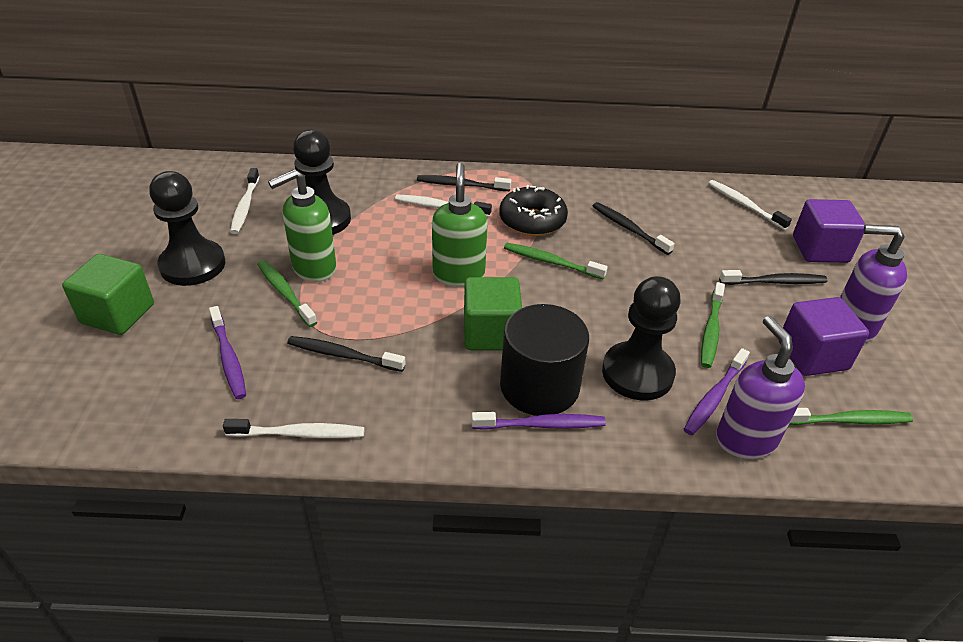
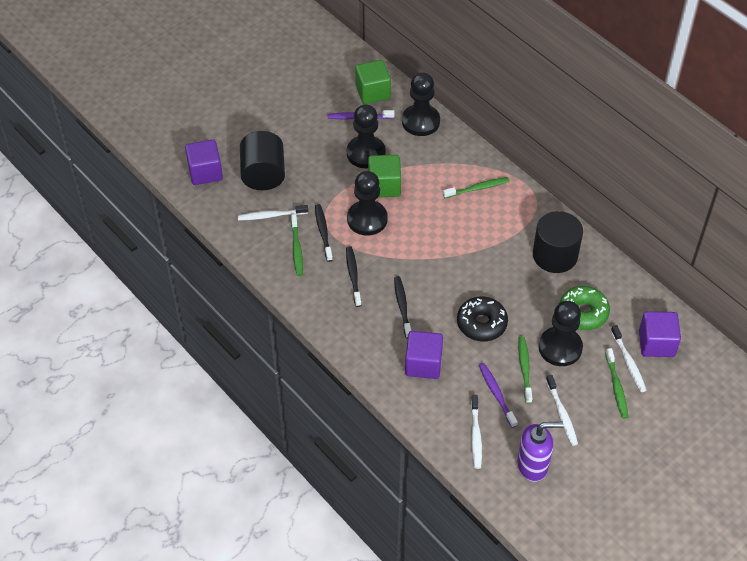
black cylinder: [500,304,589,416] = 1 -> [240,131,285,190] [533,211,583,273] = 2
black pawn: [149,171,225,286] [293,129,351,235] [602,276,680,400] = 3 -> [347,104,386,168] [347,171,388,236] [402,72,440,136] [539,301,583,366] = 4
black toothbrush: [287,336,406,372] [417,175,511,191] [593,202,675,255] [719,270,828,285] = 4 -> [315,204,333,262] [346,246,362,307] [394,276,411,339] = 3
green donut: none = 0 -> [559,286,610,330] = 1
green soap dispenser: [268,169,336,282] [432,163,488,287] = 2 -> none = 0
purple cube: [778,297,869,376] [793,199,866,263] = 2 -> [185,139,223,185] [405,331,443,379] [639,311,681,357] = 3
purple soap dispenser: [716,316,805,459] [840,225,907,342] = 2 -> [517,422,563,482] = 1
purple toothbrush: [209,306,246,399] [472,412,606,430] [684,348,750,435] = 3 -> [328,110,394,119] [479,363,518,428] = 2

